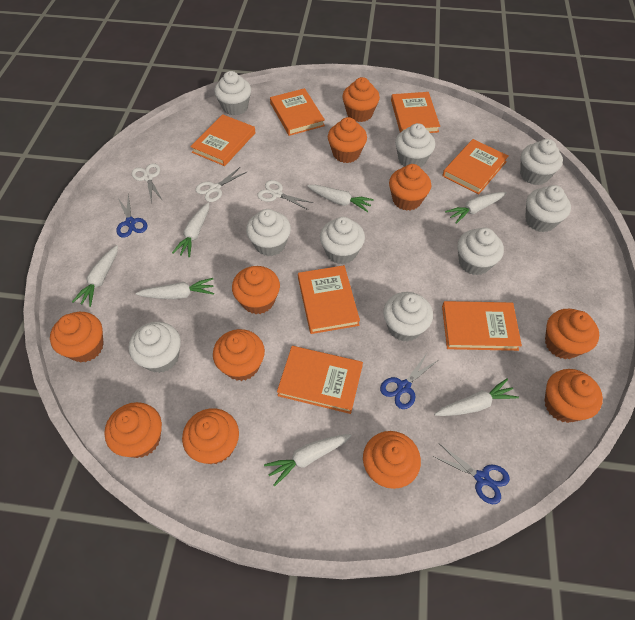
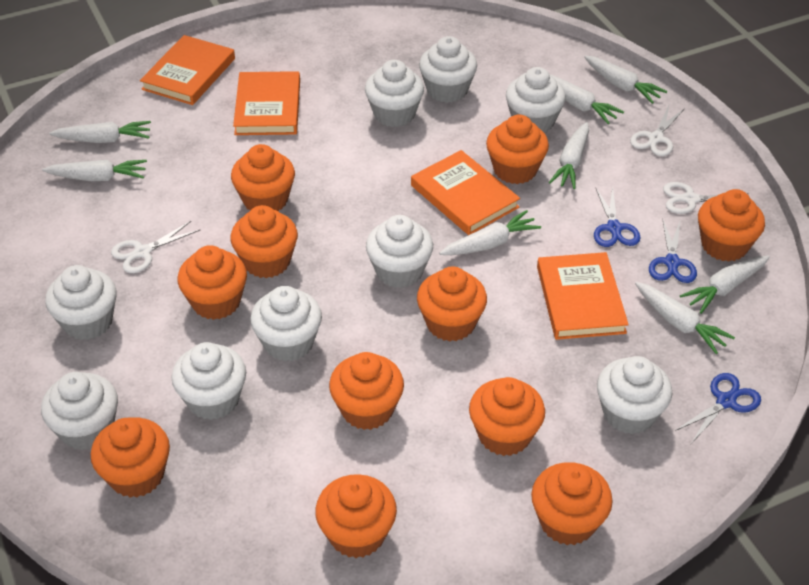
orange book: [190,114,256,166] [270,88,325,136] [277,346,363,414] [298,265,360,334] [391,92,440,133] [442,301,522,351] [443,139,509,194] = 7 -> [140,35,235,105] [233,71,300,135] [411,150,520,235] [537,252,629,340] = 4
white carrot: [72,245,118,307] [136,278,214,299] [172,202,209,257] [264,434,352,487] [307,185,374,212] [434,378,519,416] [445,192,507,224] = 7 -> [42,160,147,181] [49,121,151,143] [439,210,541,255] [549,122,589,189] [551,75,624,124] [584,56,667,104] [635,282,735,354] [680,256,770,314] = 8

